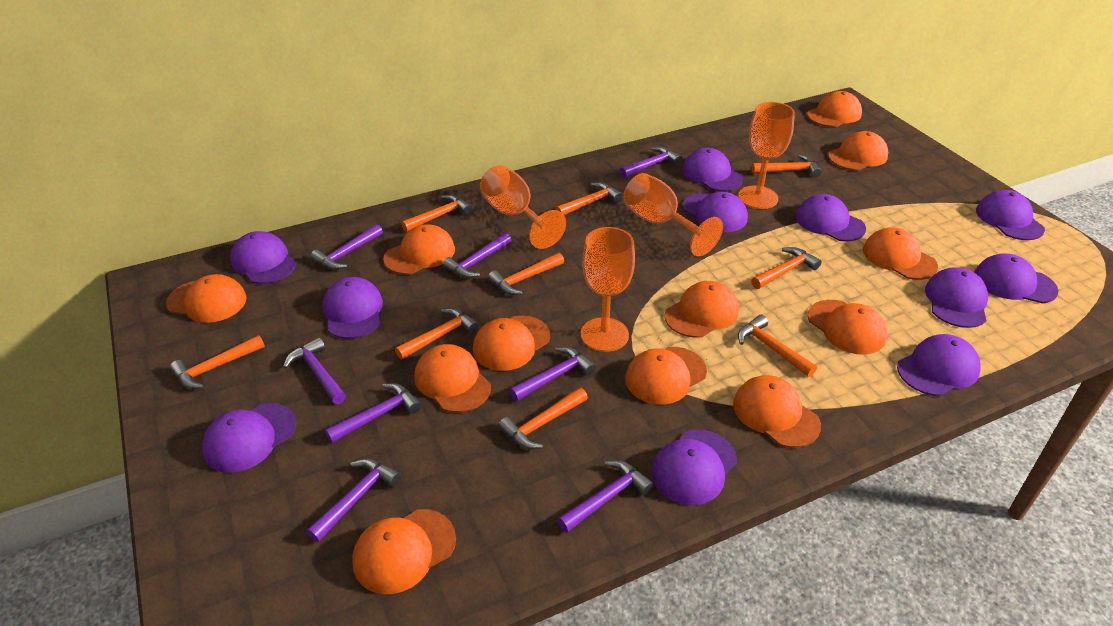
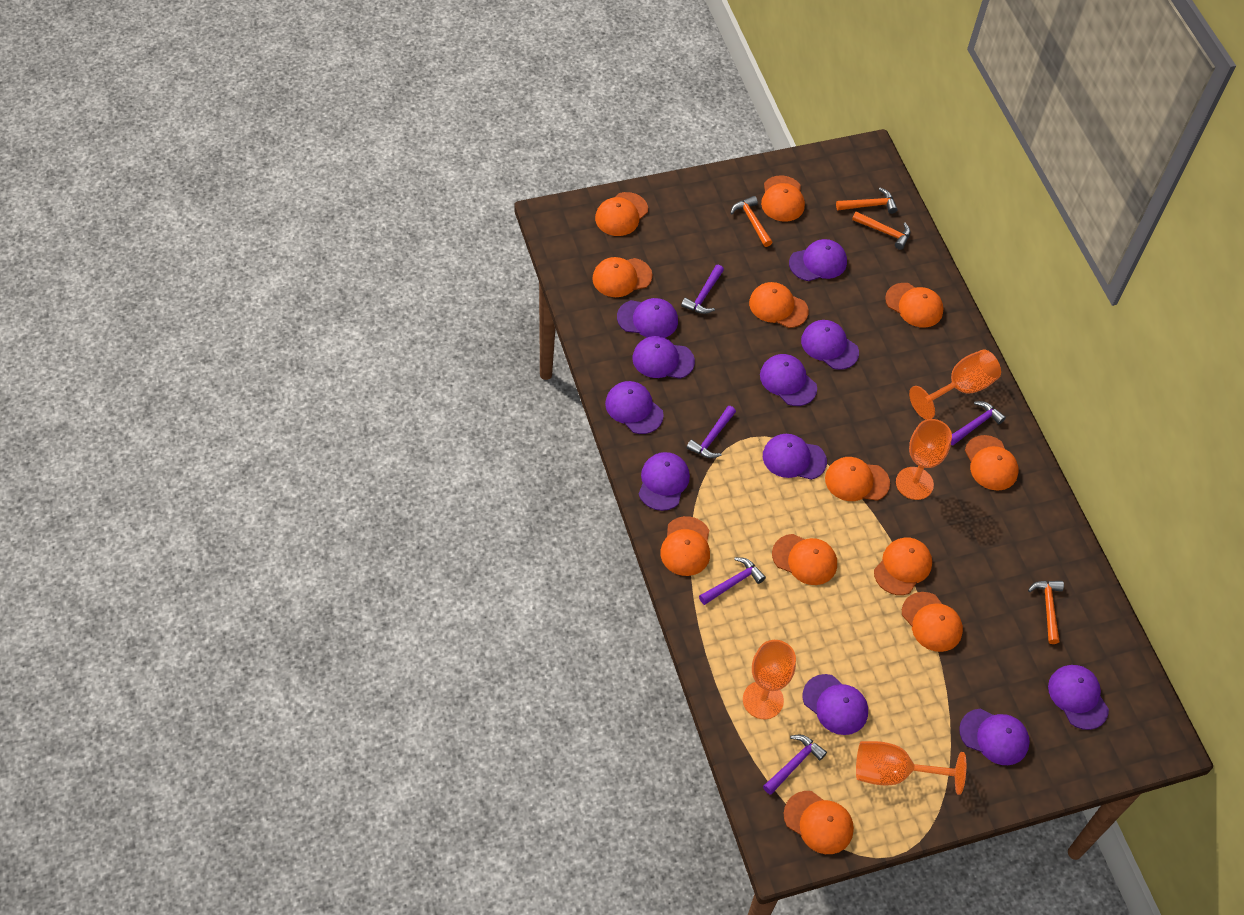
orange hammer: [170,335,265,389] [395,308,479,360] [401,195,473,232] [488,253,564,295] [498,387,588,449] [555,182,623,215] [738,315,817,377] [751,154,822,177] [751,247,822,289] = 9 -> [731,196,772,247] [836,188,897,214] [852,211,910,250] [1028,581,1064,644] = 4
purple hammer: [283,337,346,404] [307,459,401,542] [310,224,383,270] [325,383,422,443] [442,233,512,278] [509,347,596,401] [557,460,654,533] [620,147,682,178] = 8 -> [681,265,724,314] [686,406,736,458] [699,557,766,605] [763,735,827,795] [951,401,1006,445] = 5

